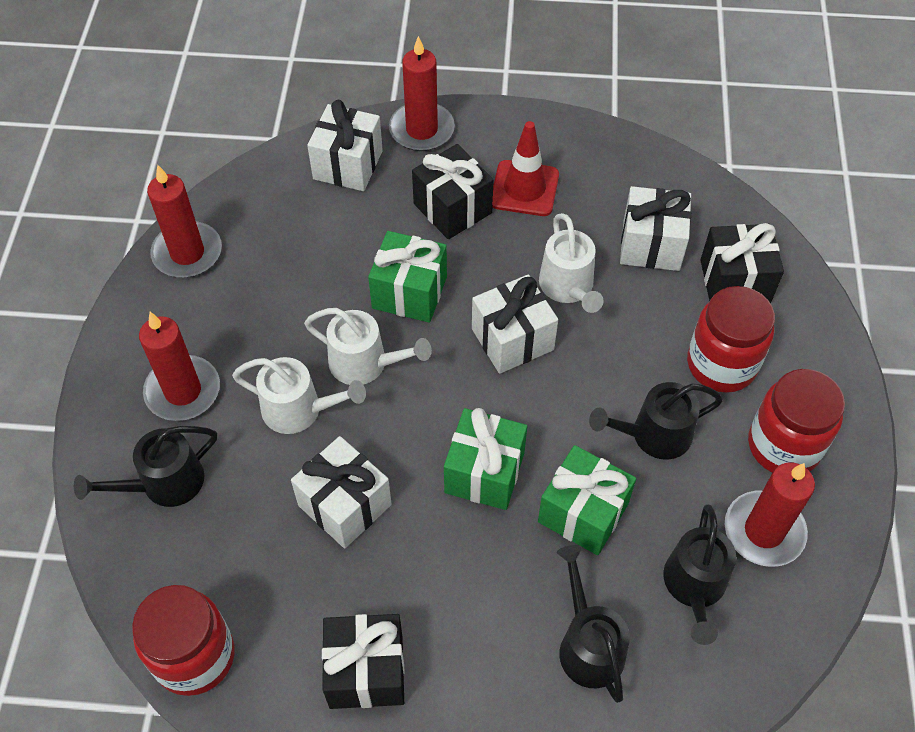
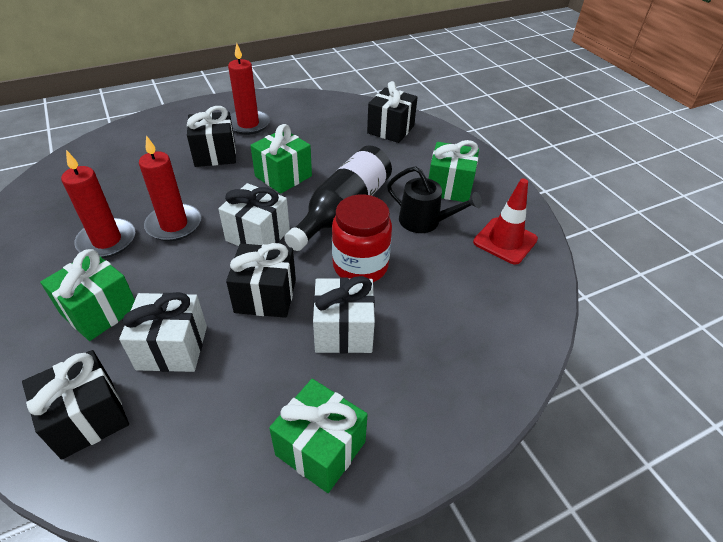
black bottle: none = 0 -> [284,145,392,251] = 1
black gift: [322,614,404,709] [412,144,494,239] [700,223,784,303] = 3 -> [22,350,129,460] [187,106,236,167] [226,243,296,318] [367,81,417,143] = 4
black watering can: [74,426,217,507] [557,545,630,703] [589,382,723,460] [663,504,736,645] = 4 -> [387,166,482,233] = 1
green gift: [368,231,447,323] [444,408,527,510] [538,445,636,555] = 3 -> [40,249,135,341] [250,124,312,194] [269,379,368,493] [429,140,479,202] = 4
red candle: [139,312,220,421] [147,165,222,278] [389,36,455,151] [725,462,815,567] = 4 -> [61,150,135,258] [139,135,201,241] [228,43,270,135] = 3
red jar: [132,585,235,696] [687,286,775,393] [748,369,845,473] = 3 -> [332,194,392,282] = 1
white gift: [291,436,392,548] [307,100,383,191] [472,275,558,374] [620,186,691,271] = 4 -> [119,292,207,372] [218,183,290,246] [313,276,375,353] = 3
white watering can: [232,357,366,434] [304,308,432,385] [539,213,603,313] = 3 -> none = 0

